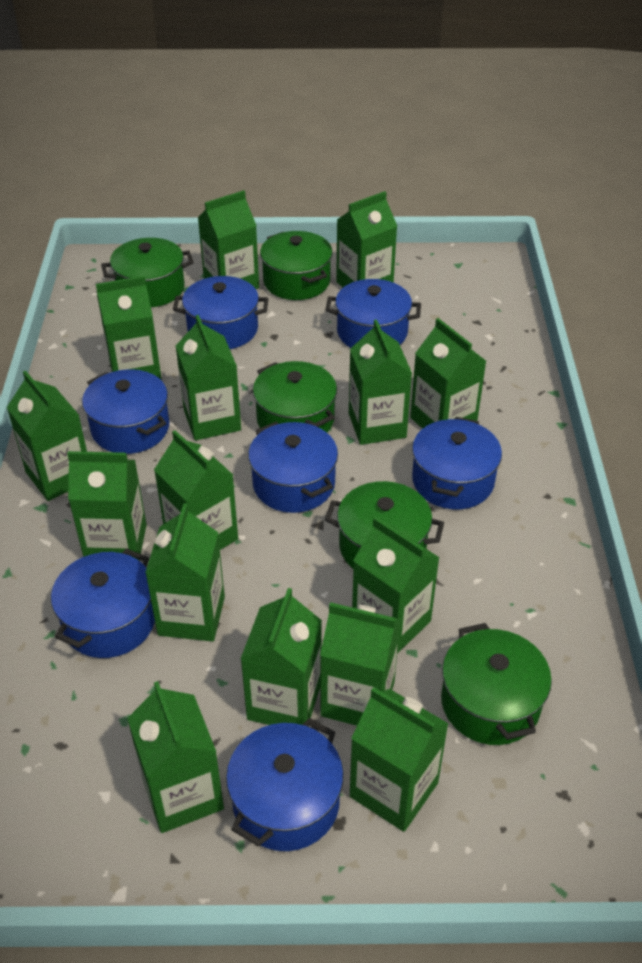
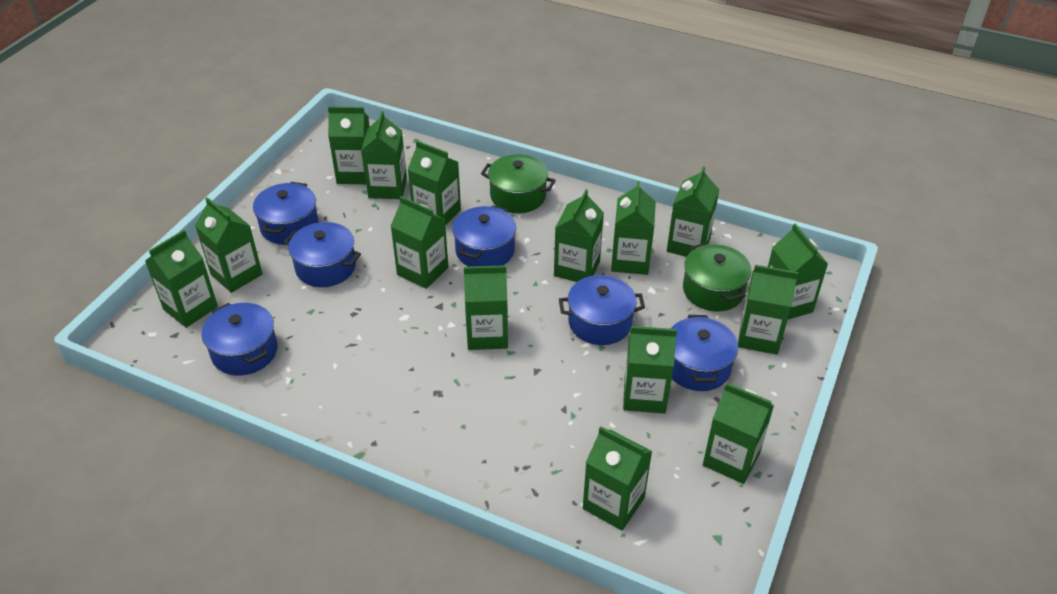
blue pot: [51,548,155,658] [82,369,169,454] [173,276,268,349] [226,718,344,851] [248,422,338,513] [325,279,421,348] [412,417,502,509] = 7 -> [202,303,278,376] [253,182,319,245] [284,222,361,287] [452,205,516,267] [559,275,645,345] [671,315,738,391] = 6
green pot: [101,238,194,307] [253,361,337,433] [260,231,333,300] [325,481,444,569] [441,623,552,745] = 5 -> [481,154,556,213] [683,243,751,312] = 2

